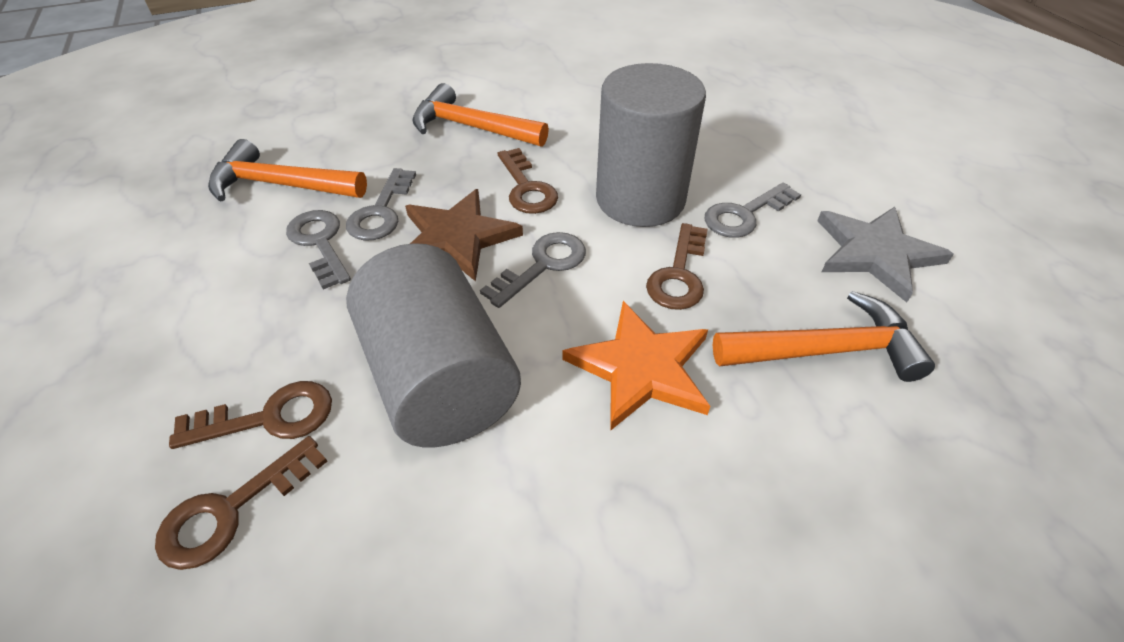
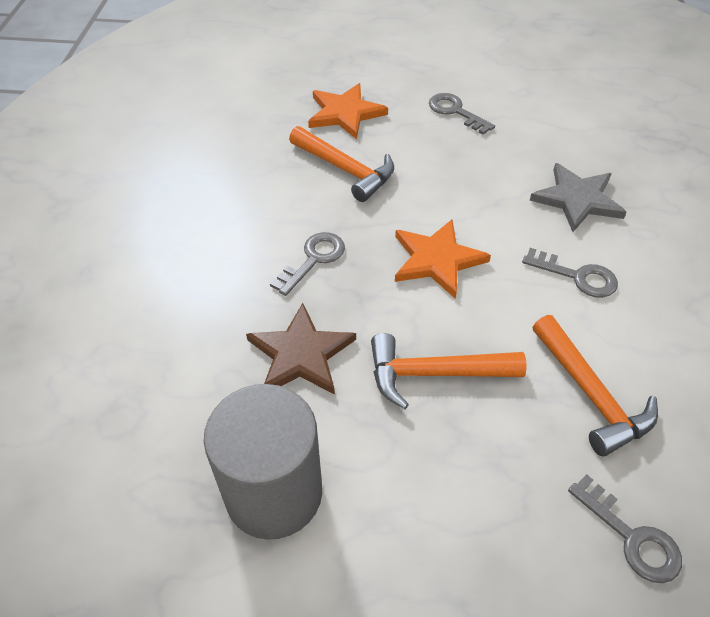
brown key: [155,436,328,570] [169,381,332,449] [498,148,558,214] [646,223,708,310] = 4 -> none = 0
grey cylinder: [346,243,521,447] [596,63,706,227] = 2 -> [204,384,322,540] = 1
orange star: [562,301,710,430] = 1 -> [308,83,388,139] [395,220,491,299] = 2

